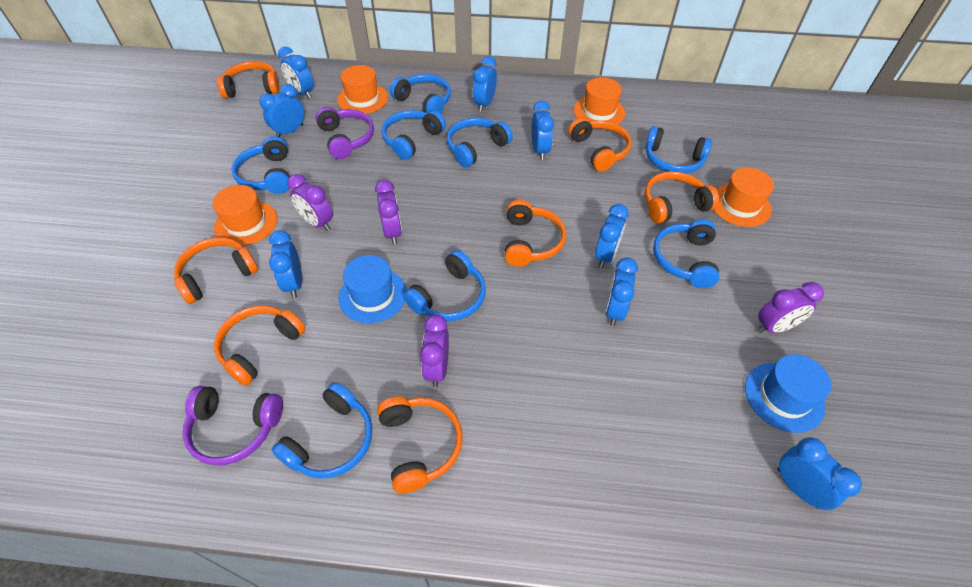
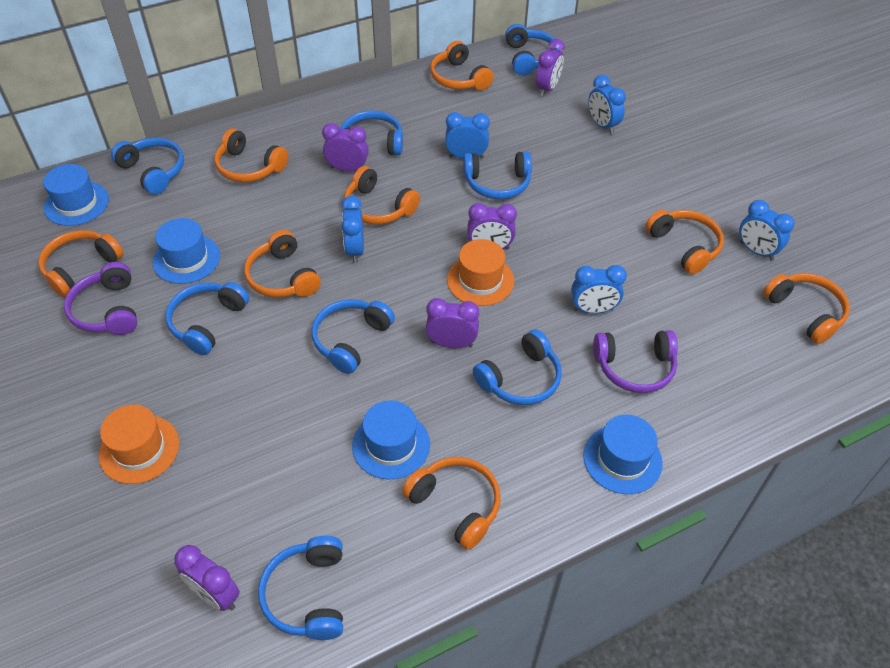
blue clock: [260,84,304,137] [269,230,302,298] [278,47,314,98] [473,56,497,112] [531,100,554,160] [595,204,629,268] [605,257,638,326] [777,437,862,510] = 8 -> [341,196,364,263] [445,112,490,159] [571,265,627,314] [588,75,626,134] [739,200,795,261] = 5
blue hat: [338,255,406,324] [745,354,831,433] = 2 -> [43,164,109,226] [153,218,220,284] [352,401,430,480] [583,415,662,494] = 4
orange hat: [212,185,277,246] [337,65,388,114] [574,77,625,124] [714,168,774,227] = 4 -> [99,405,179,484] [447,239,514,306] = 2
orange headphones: [174,237,258,304] [214,306,306,386] [217,61,279,98] [377,396,463,493] [505,200,566,267] [568,118,632,171] [645,171,719,224] = 7 -> [38,230,124,297] [215,129,288,182] [244,230,321,298] [344,166,420,224] [402,457,501,550] [430,41,494,91] [645,210,724,274] [763,273,850,344] = 8
purple clock: [287,174,333,231] [375,180,402,244] [420,314,449,387] [757,282,824,333] = 4 -> [175,545,240,611] [322,123,369,172] [426,298,479,348] [467,203,517,250] [536,39,565,97] = 5

